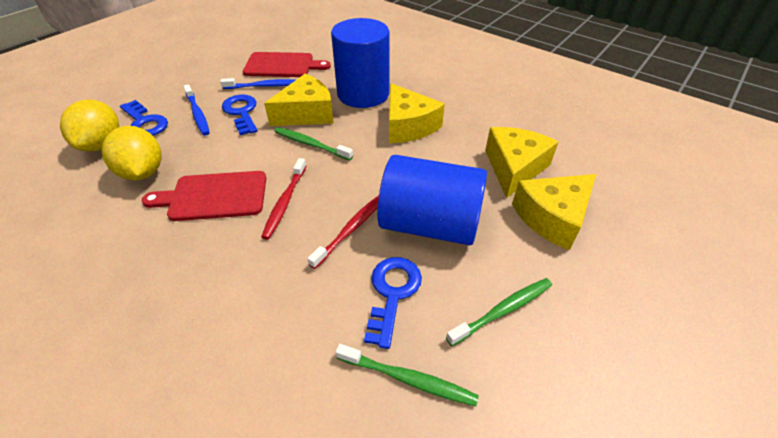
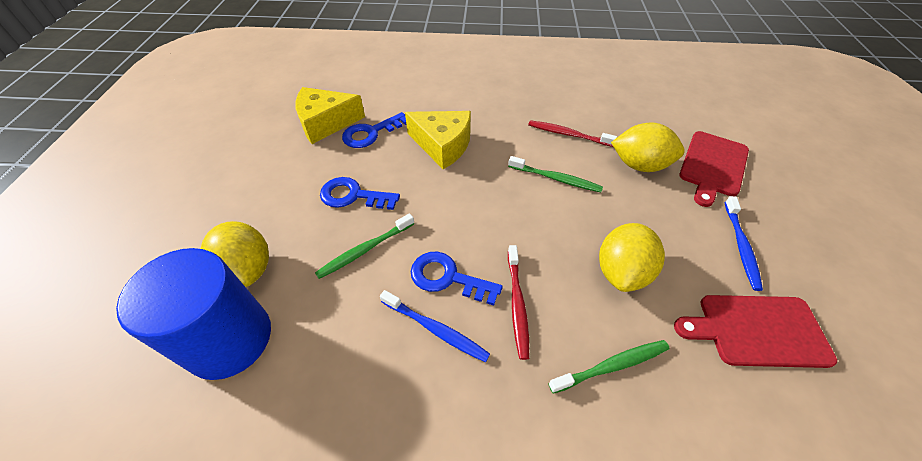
blue cylinder: [331,18,389,108] [377,155,487,245] = 2 -> [116,248,271,380] = 1
yellow cheese: [264,74,334,126] [389,83,445,143] [485,127,558,198] [512,174,596,251] = 4 -> [295,87,365,144] [405,111,471,169] = 2
yellow lemon: [60,99,119,152] [102,126,162,180] = 2 -> [201,221,269,287] [599,223,665,292] [611,122,685,172] = 3

